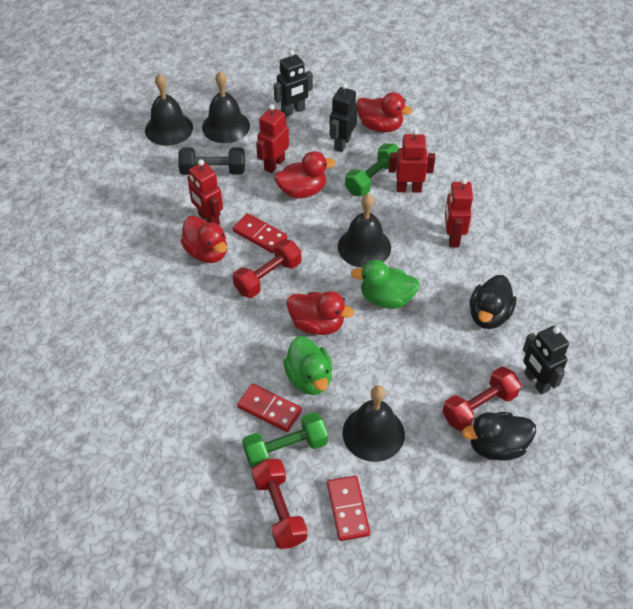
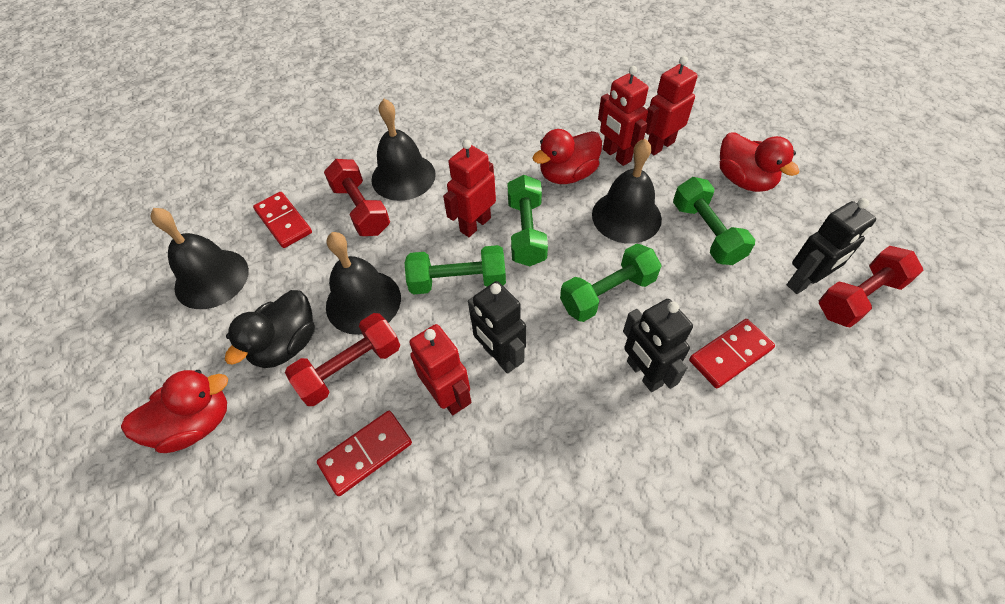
black duck: [462,412,536,461] [470,275,517,329] = 2 -> [225,290,315,368] = 1
black dumbbell: [178,147,245,175] = 1 -> none = 0
green duck: [283,336,333,395] [351,260,420,309] = 2 -> none = 0
green dumbbell: [242,412,328,468] [345,143,399,196] = 2 -> [405,245,506,294] [507,175,548,266] [560,244,662,322] [673,177,755,265] = 4
red duck: [181,216,227,263] [274,151,336,198] [287,291,354,335] [357,92,413,133] = 4 -> [121,370,228,453] [533,129,602,184] [720,132,800,192] = 3

